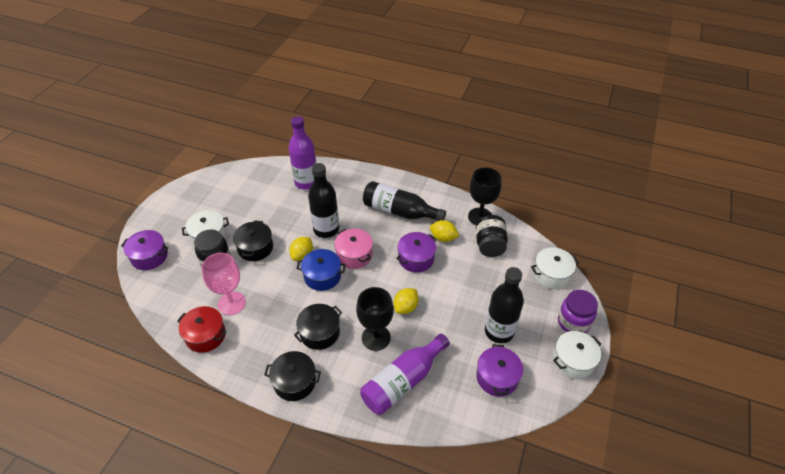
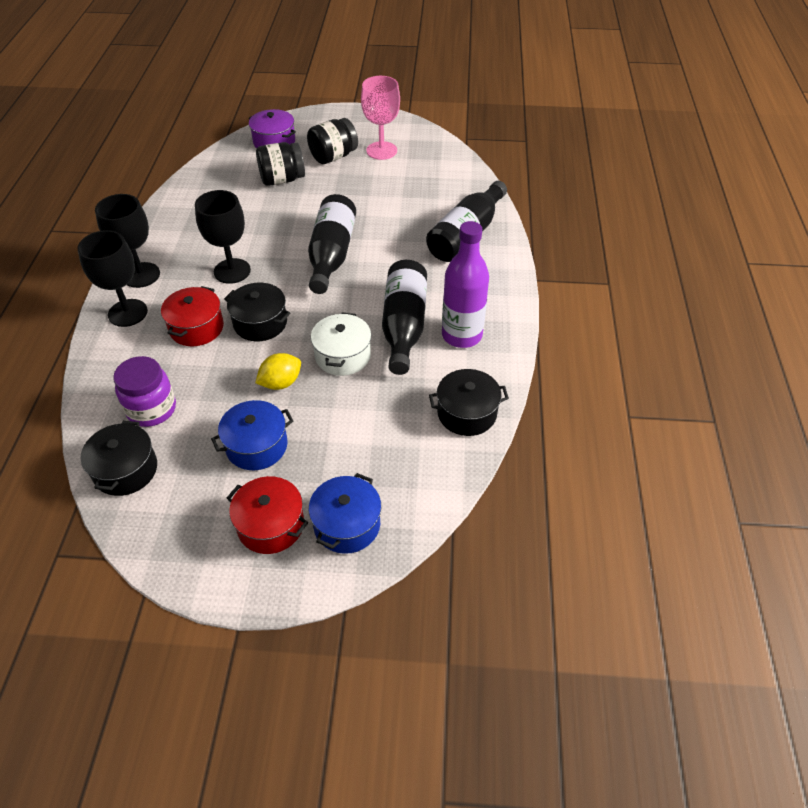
black goblet: [356,287,394,351] [468,167,502,225] = 2 -> [78,230,148,327] [95,194,160,288] [195,190,251,284] = 3
blue pot: [296,249,346,291] = 1 -> [211,400,293,470] [309,473,381,554] = 2
pink pot: [334,229,373,269] = 1 -> none = 0
purple bottle: [289,116,316,190] [360,334,450,415] = 2 -> [442,221,489,348] = 1
purple pot: [121,230,168,270] [396,232,437,272] [476,344,523,396] = 3 -> [249,109,296,148] = 1
red pot: [177,306,226,353] = 1 -> [161,286,224,346] [227,476,308,554] = 2
white pot: [182,210,229,246] [531,247,579,289] [553,331,601,379] = 3 -> [311,312,371,376] = 1
yellow lemon: [289,237,313,261] [394,288,419,314] [430,220,459,242] = 3 -> [255,353,301,390] = 1

